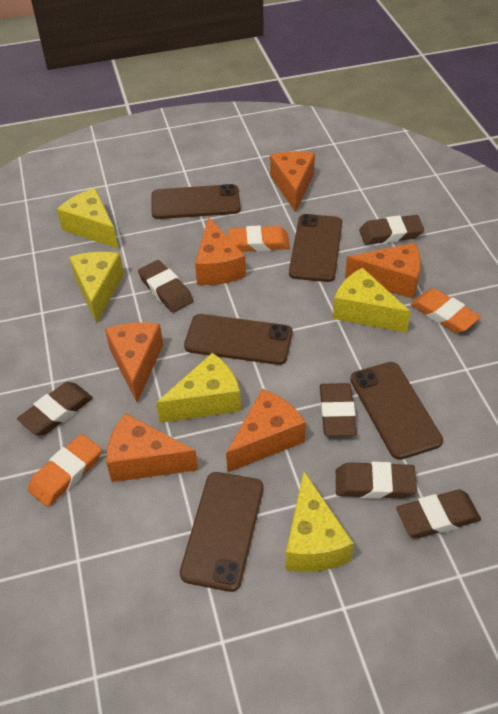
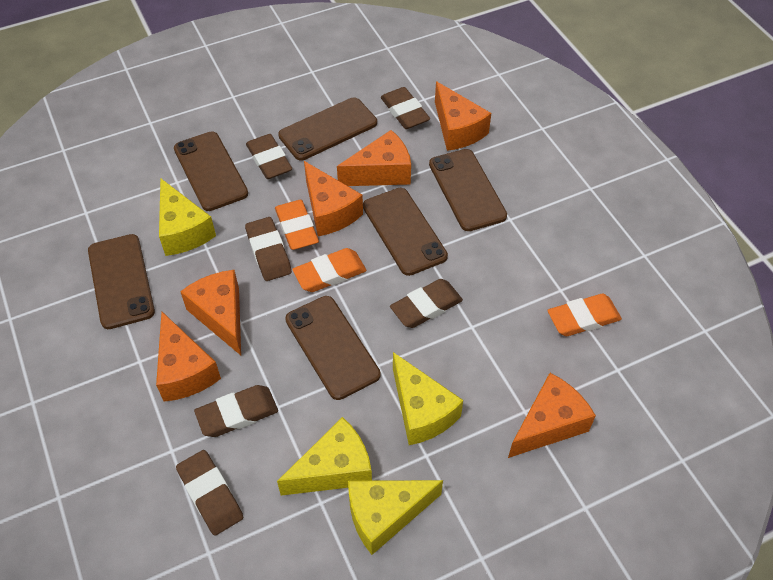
brown phone: [152,184,241,219] [180,472,263,592] [184,314,293,365] [289,214,342,282] [350,362,443,460] = 5 -> [88,234,155,329] [174,131,248,211] [278,97,377,161] [285,296,381,400] [363,188,448,276] [429,149,507,231] = 6
yellow cheese: [57,188,118,249] [69,252,124,324] [156,353,241,423] [286,471,354,572] [333,268,411,333] = 5 -> [159,178,216,256] [277,417,372,496] [348,480,443,555] [393,352,463,445] = 4

